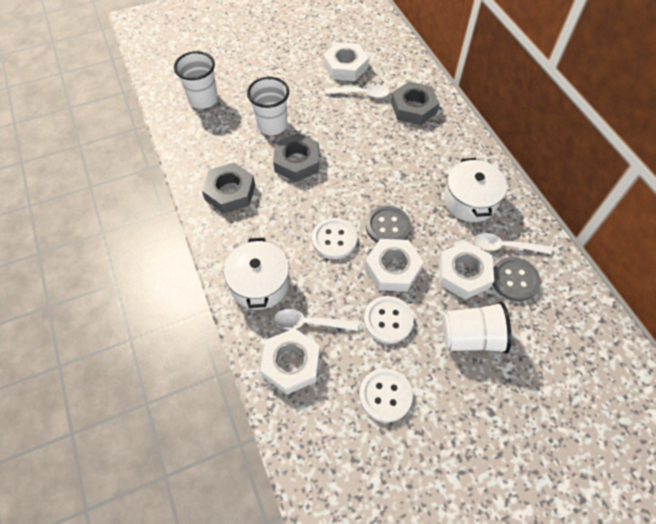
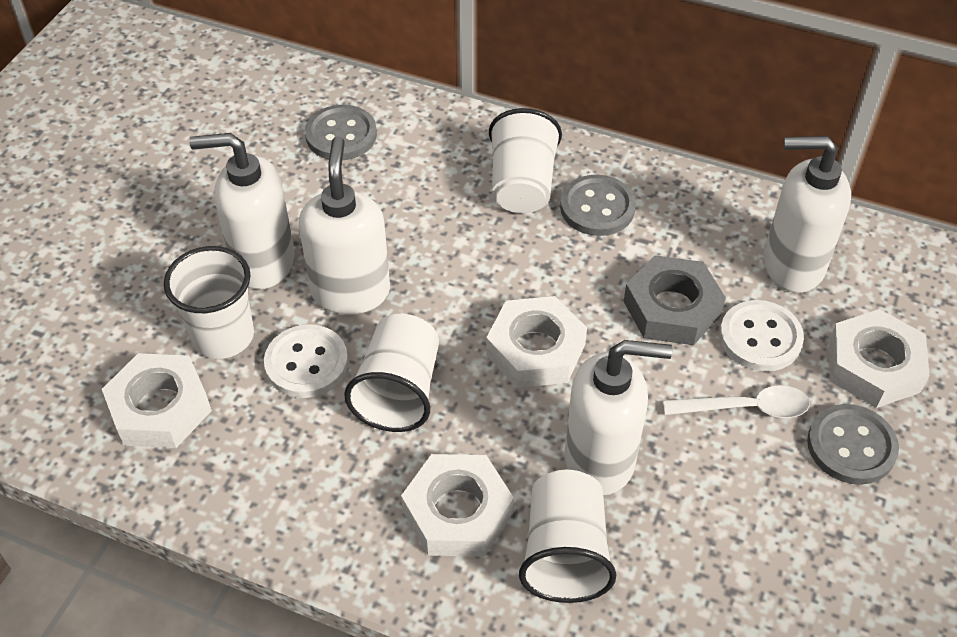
grey button: [366,206,411,243] [492,257,540,302] = 2 -> [305,105,377,160] [560,175,636,236] [807,404,899,485] = 3
grey nut: [202,163,255,213] [273,133,319,182] [391,81,439,125] = 3 -> [624,255,726,345] = 1
white button: [312,218,357,259] [359,368,413,422] [364,296,414,344] = 3 -> [264,324,348,398] [720,300,804,372] = 2
white cup: [174,51,218,109] [247,77,289,135] [443,302,511,353] = 3 -> [164,246,254,359] [344,314,439,432] [489,108,562,213] [519,470,616,603] = 4
white pot: [224,238,289,310] [444,158,507,222] = 2 -> none = 0
white soap dispenser: none = 0 -> [189,133,295,289] [299,136,390,314] [565,340,672,495] [763,136,851,293] = 4
white spoon: [274,309,358,331] [325,85,390,98] [473,233,552,254] = 3 -> [663,385,810,418] = 1

